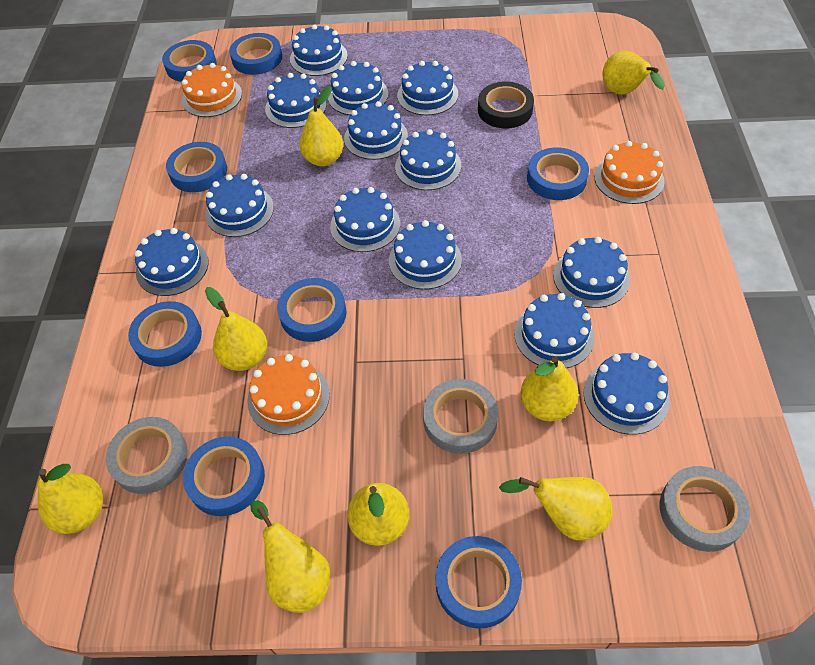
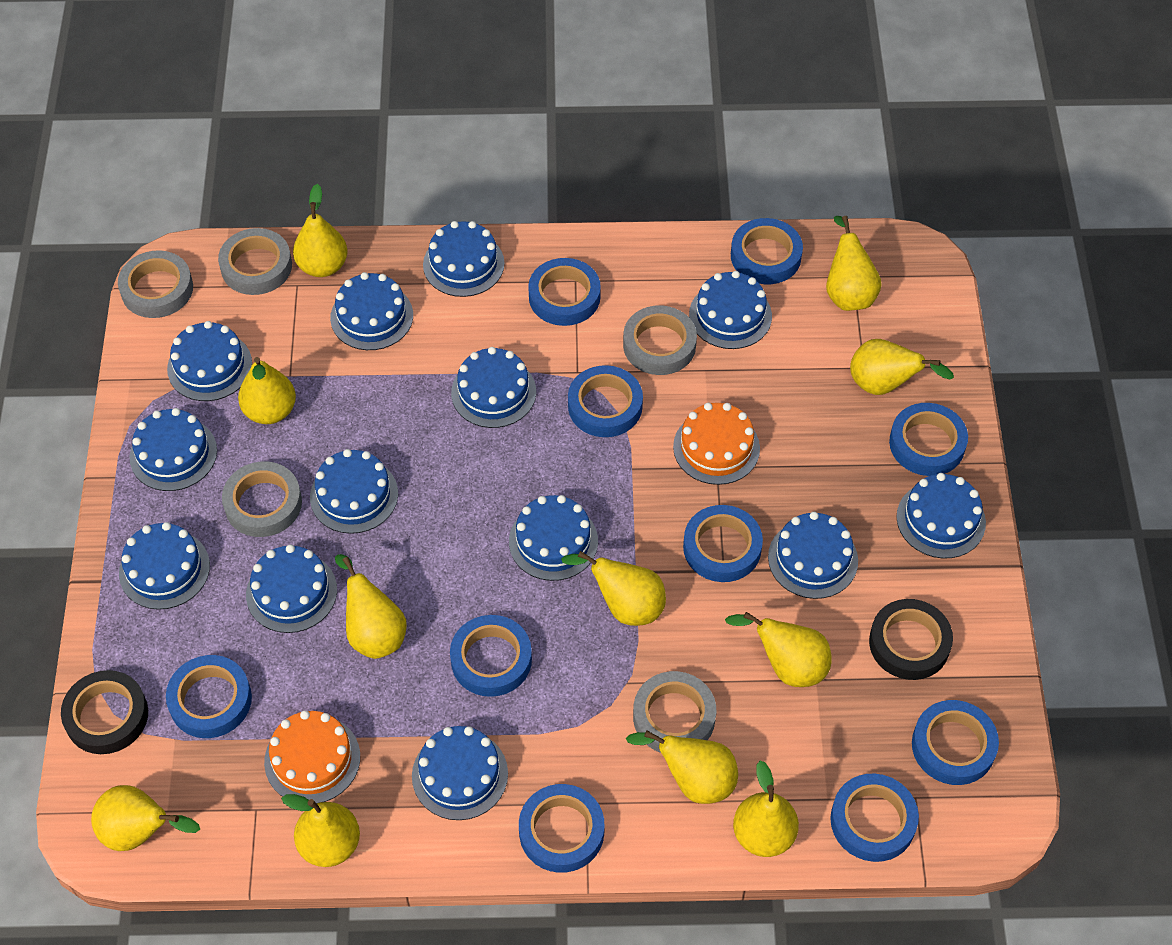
black tape: [478,82,534,128] = 1 -> [61,670,148,754] [869,599,953,680] = 2
blue tape: [128,301,202,367] [162,40,216,82] [166,142,227,192] [183,437,265,516] [229,33,282,75] [277,278,347,342] [435,536,522,629] [527,147,589,200] = 8 -> [166,655,252,738] [450,615,532,697] [519,784,604,873] [528,258,601,326] [568,365,643,437] [683,505,763,582] [731,218,803,284] [830,774,919,862] [889,403,968,476] [912,700,999,785] = 10
grey tape: [106,417,188,494] [423,379,498,454] [660,466,750,552] = 3 -> [118,250,193,318] [218,228,292,295] [222,461,302,537] [623,305,697,375] [633,671,716,753] = 5
orange cake: [182,63,242,117] [247,354,330,435] [594,141,665,204] = 3 -> [264,710,360,803] [673,403,760,485] = 2
yellow pear: [37,464,103,534] [205,287,267,371] [250,500,331,613] [299,86,343,166] [347,483,409,546] [499,477,613,540] [521,356,578,421] [602,51,665,95] = 8 -> [91,785,200,851] [238,357,296,424] [281,794,360,867] [293,184,347,277] [335,554,407,659] [561,551,666,626] [626,731,738,804] [725,612,832,687] [733,761,799,857] [826,216,882,311] [850,339,954,395] = 11

